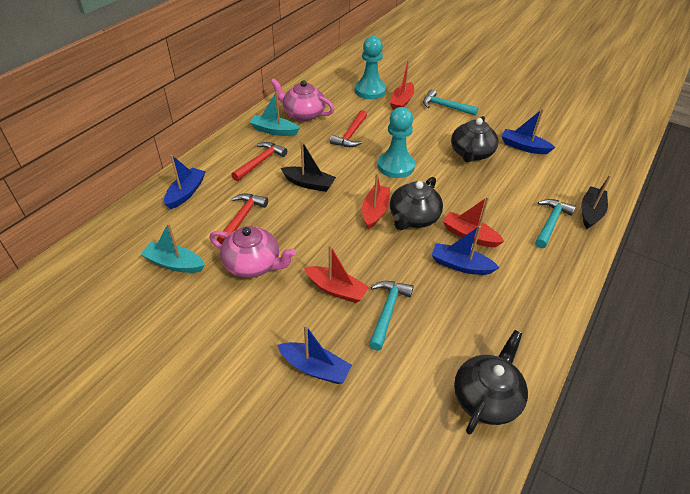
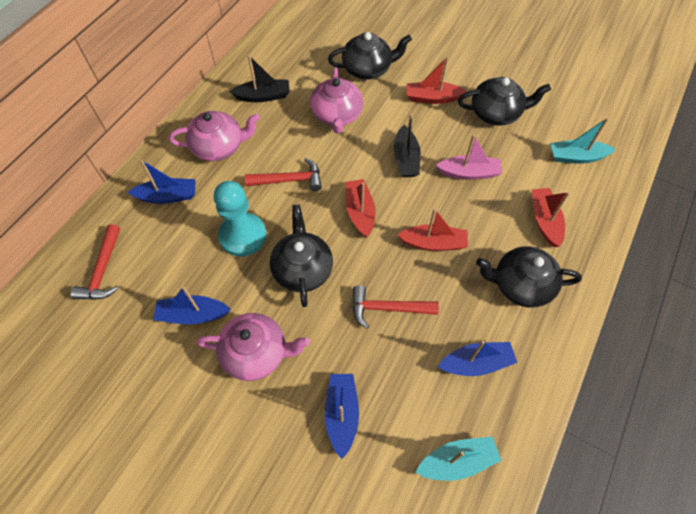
black teapot: [390,177,443,230] [451,116,498,162] [454,330,528,434] = 3 -> [270,204,333,307] [328,32,412,80] [458,77,551,126] [476,246,582,308] = 4
pink boat: none = 0 -> [436,134,502,180] = 1
pink teapot: [209,226,296,278] [271,78,335,121] = 2 -> [169,111,260,161] [197,313,310,381] [310,67,363,134] = 3
turquoise hammer: [369,281,414,351] [423,89,478,116] [535,199,576,248] = 3 -> none = 0
turquoise pawn: [355,36,386,99] [378,107,415,178] = 2 -> [214,181,266,257] = 1

